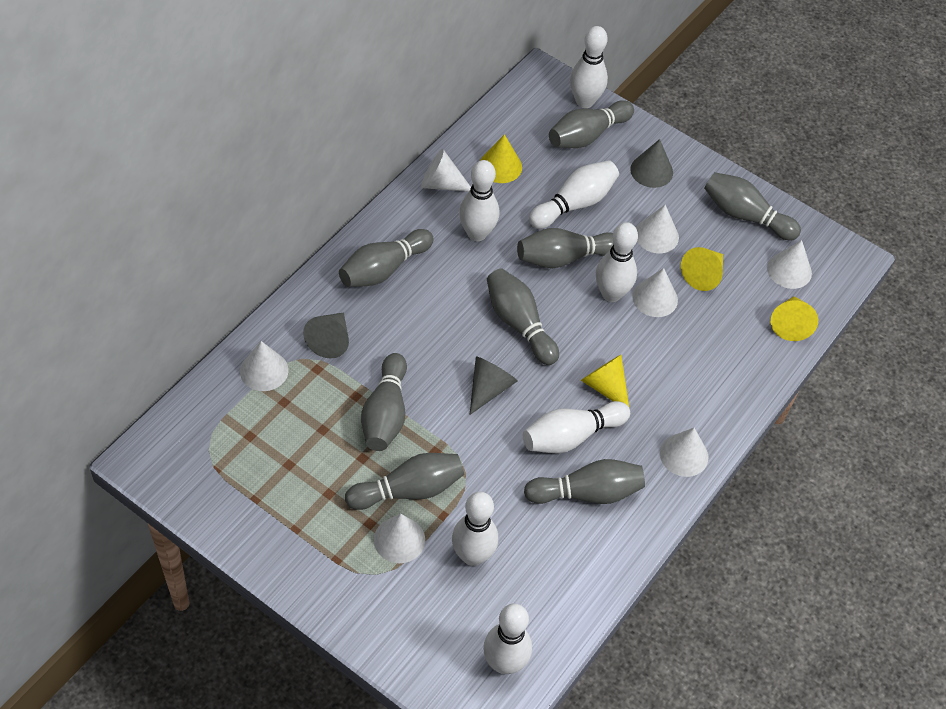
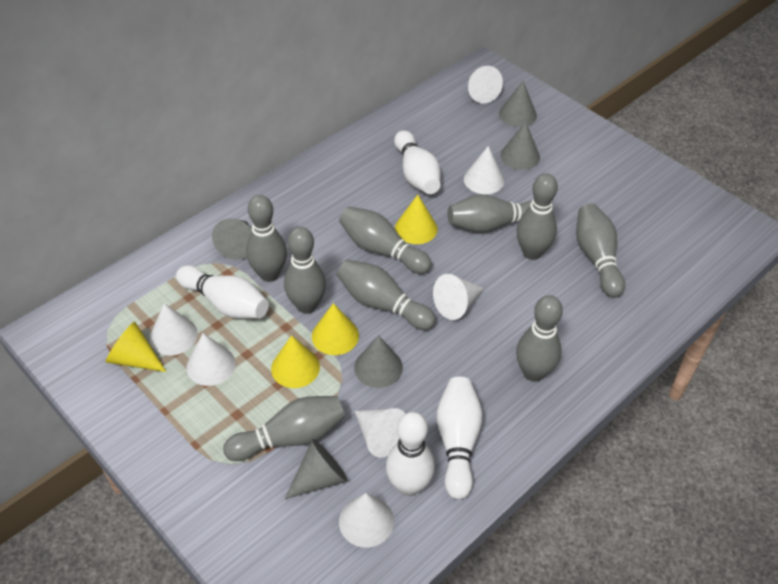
grey bowling pin: [339,229,433,287] [345,453,464,510] [361,353,407,451] [487,268,559,365] [517,228,613,268] [524,459,645,504] [549,100,634,148] [704,172,801,240] = 8 -> [223,396,345,461] [246,195,287,282] [284,227,326,314] [337,259,436,330] [339,206,432,274] [447,194,533,233] [516,295,563,382] [517,173,558,260] [576,203,625,298] = 9
grey cone: [303,312,349,358] [469,357,517,415] [630,139,673,188] = 3 -> [212,218,252,260] [285,439,348,499] [354,335,403,388] [499,81,537,127] [500,122,540,170] = 5
white bowling pin: [452,492,498,566] [459,160,499,241] [483,603,532,674] [523,401,630,453] [529,160,619,229] [570,26,608,108] [596,222,638,302] = 7 -> [176,265,269,319] [386,412,435,496] [394,130,441,194] [436,377,483,499] = 4

